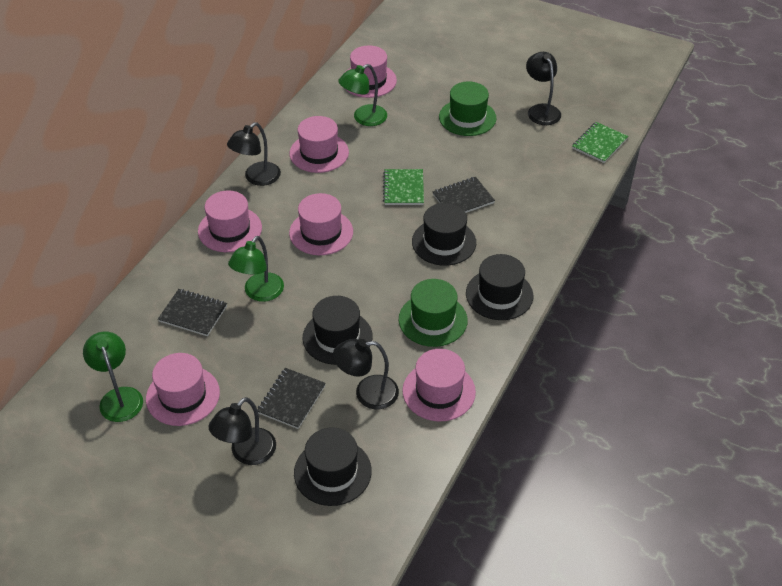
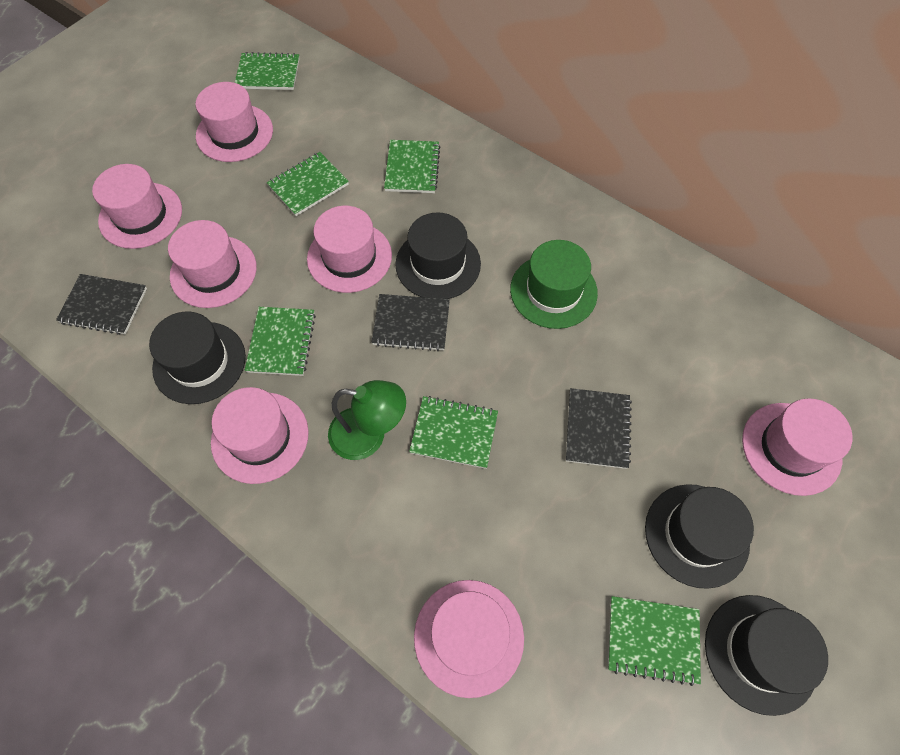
black lamp: [209,397,276,465] [227,122,281,186] [333,339,399,409] [526,52,561,125] = 4 -> none = 0
green hat: [399,279,468,347] [439,81,496,136] = 2 -> [510,240,598,329] = 1
green lamp: [83,331,143,422] [228,236,284,302] [338,64,387,126] = 3 -> [328,380,406,460] = 1
green notebook: [383,169,424,205] [572,122,628,163] = 2 -> [235,52,300,90] [245,307,316,376] [267,152,349,216] [384,140,440,193] [409,396,498,469] [608,596,701,686] = 6
pink hat: [146,353,220,426] [198,191,262,252] [289,193,353,255] [290,116,349,173] [345,45,397,98] [402,349,476,422] = 6 -> [92,164,182,249] [168,220,257,308] [195,82,273,162] [211,387,309,484] [307,206,392,293] [414,580,524,698] [742,398,853,496] = 7

